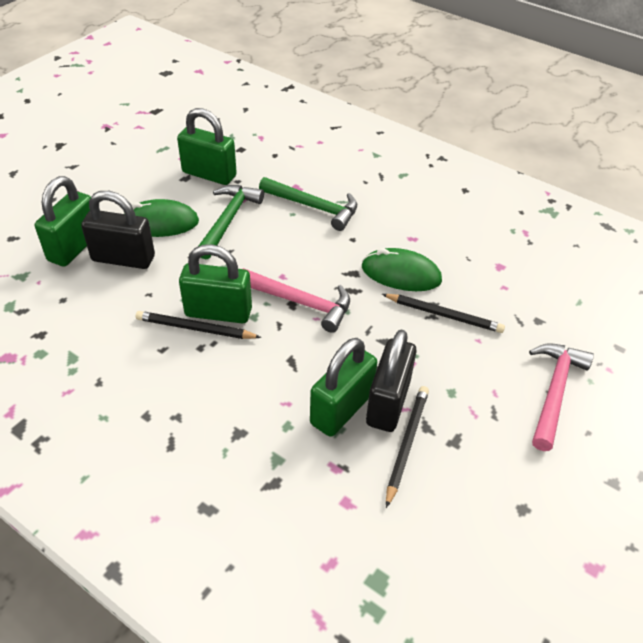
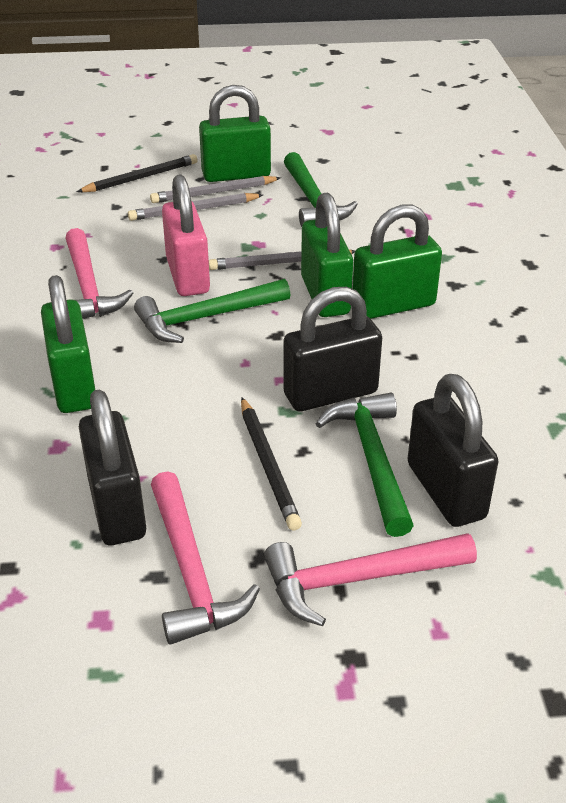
black padlock: [81,191,155,269] [366,330,417,432] = 2 -> [79,389,146,545] [284,287,382,411] [407,374,499,527] = 3
black pencil: [136,311,261,339] [382,294,505,333] [386,386,429,508] = 3 -> [77,154,198,192] [241,397,302,530] = 2
green hammer: [199,185,264,259] [259,177,357,231] = 2 -> [134,279,290,343] [284,152,358,227] [316,393,414,537] = 3
green mouse: [123,199,199,237] [362,248,442,291] = 2 -> none = 0
grey pencil: none = 0 -> [128,193,263,221] [150,176,281,203] [209,249,355,270] = 3
pink hammer: [243,268,350,333] [529,343,594,451] = 2 -> [65,228,133,319] [151,471,260,645] [264,533,477,626] = 3
pink padlock: none = 0 -> [162,174,210,296] = 1

